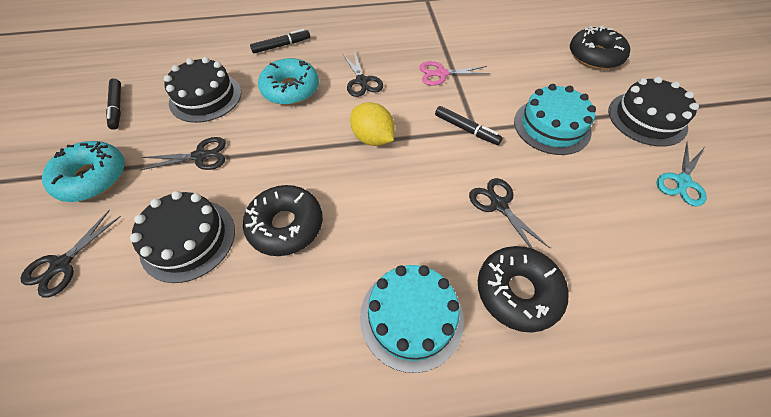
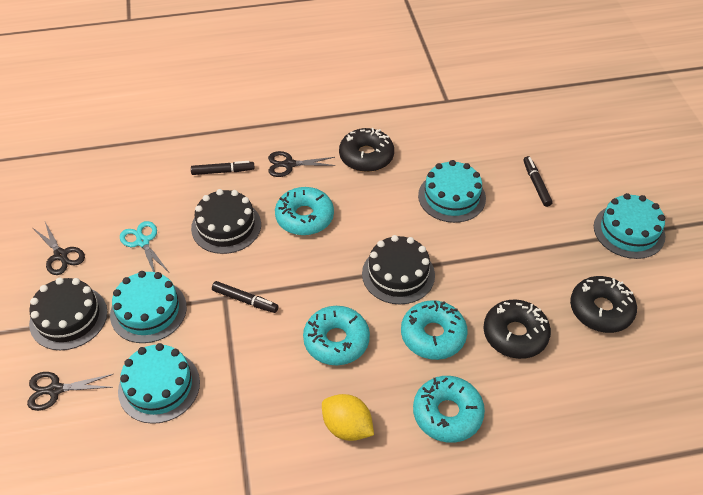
black scissors: [20,210,121,298] [141,137,226,170] [343,50,383,97] [469,178,550,249] = 4 -> [27,372,113,411] [33,222,85,275] [268,151,336,177] = 3
pink scissors: [419,61,490,86] = 1 -> none = 0
turquoise cake: [360,265,464,373] [514,84,596,155] = 2 -> [110,271,187,343] [118,343,200,424] [418,160,486,223] [594,193,665,259] = 4
turquoise donut: [42,141,125,202] [258,58,319,105] = 2 -> [275,187,334,235] [303,306,370,365] [401,300,468,360] [413,376,485,443] = 4

